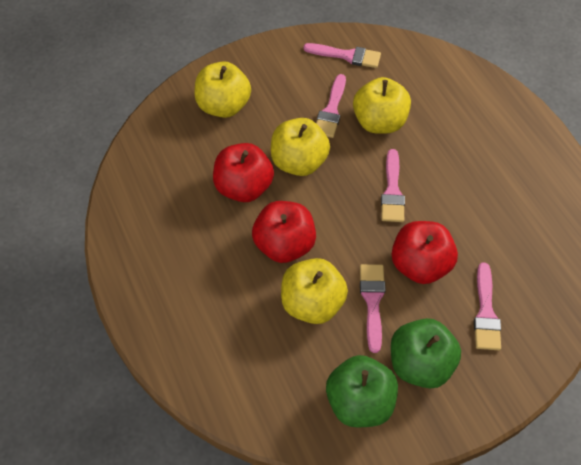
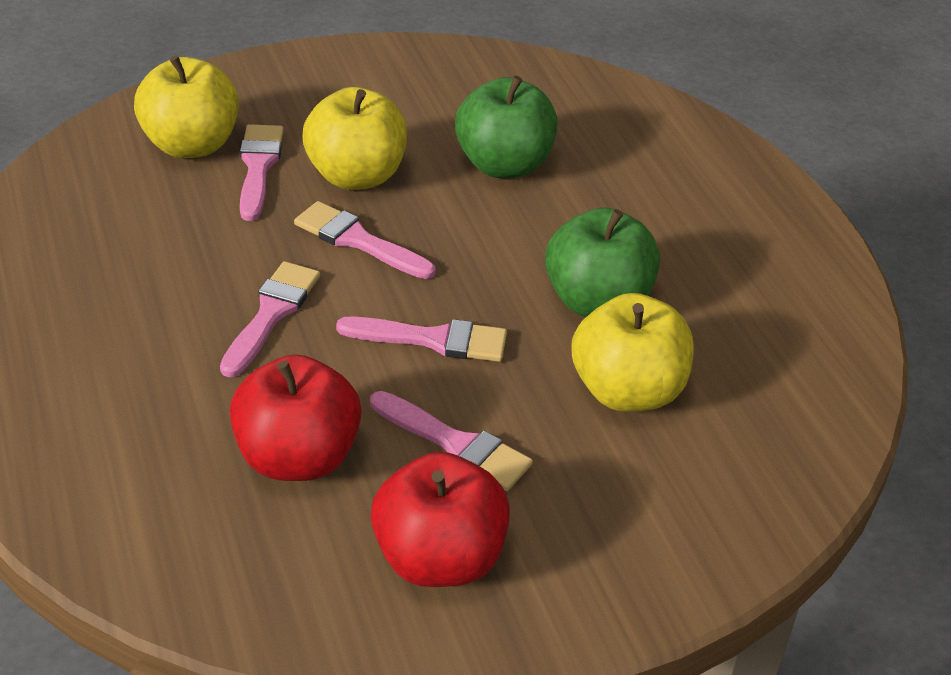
red apple: [213,143,274,202] [252,201,316,263] [391,221,458,284] = 3 -> [229,354,362,481] [371,452,510,587] = 2
yellow apple: [194,61,251,118] [271,118,330,176] [281,258,348,324] [353,77,411,134] = 4 -> [134,55,239,158] [303,87,407,190] [571,293,694,412] = 3

